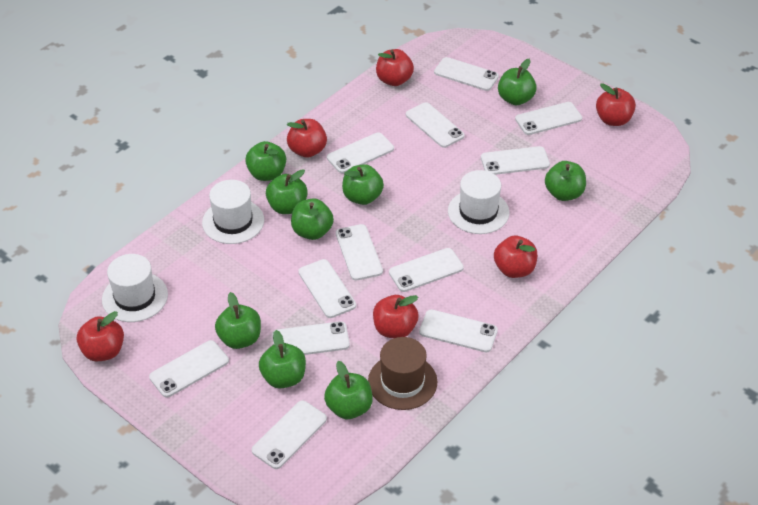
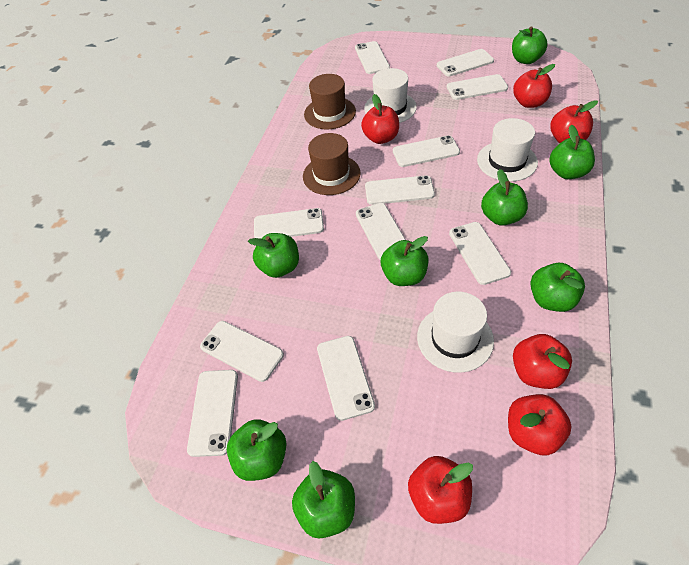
brown hat: [368,337,437,410] = 1 -> [303,133,361,195] [304,74,356,129] = 2
green apple: [215,292,261,349] [245,141,286,181] [259,330,306,388] [266,169,308,214] [291,198,334,240] [324,361,373,419] [342,164,384,205] [498,59,537,105] [545,161,586,201] = 9 -> [227,420,287,481] [248,233,299,278] [292,461,355,539] [381,236,428,286] [481,169,528,226] [512,26,548,64] [530,263,585,312] [549,125,595,179] = 8
white phone: [149,340,229,398] [252,401,327,469] [272,321,350,355] [298,259,356,318] [327,132,394,173] [336,224,383,280] [389,248,464,292] [406,102,465,148] [419,309,498,352] [434,57,499,91] [481,146,550,175] [515,102,582,135] = 12 -> [187,370,238,457] [200,321,284,382] [254,208,324,239] [317,336,375,421] [355,41,390,74] [356,203,406,260] [365,175,435,205] [393,135,460,167] [437,49,494,77] [447,74,508,100] [449,222,511,285] = 11

